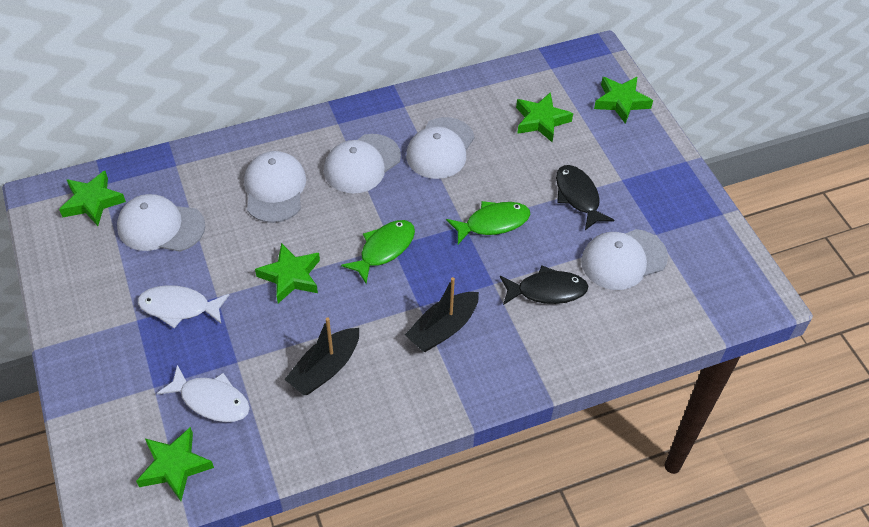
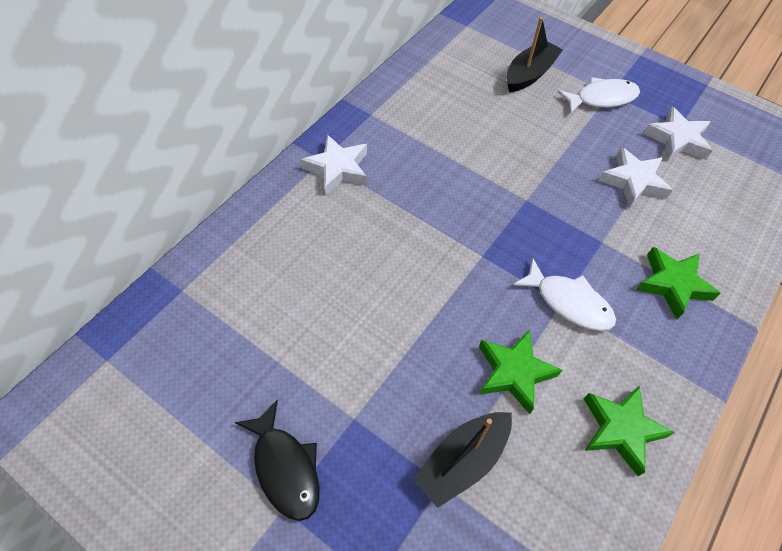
black fish: [500,266,588,305] [556,165,614,230] = 2 -> [235,400,320,521] = 1
green fish: [341,220,415,284] [446,201,531,244] = 2 -> none = 0
green star: [59,171,126,226] [136,427,214,501] [255,243,320,303] [516,92,573,142] [594,77,653,124] = 5 -> [479,329,562,414] [584,385,675,476] [636,247,721,319] = 3
white cap: [117,194,205,252] [244,151,306,223] [324,134,401,193] [406,117,474,179] [581,229,668,290] = 5 -> none = 0
white star: none = 0 -> [301,134,367,195] [598,147,673,208] [643,106,713,161] = 3

